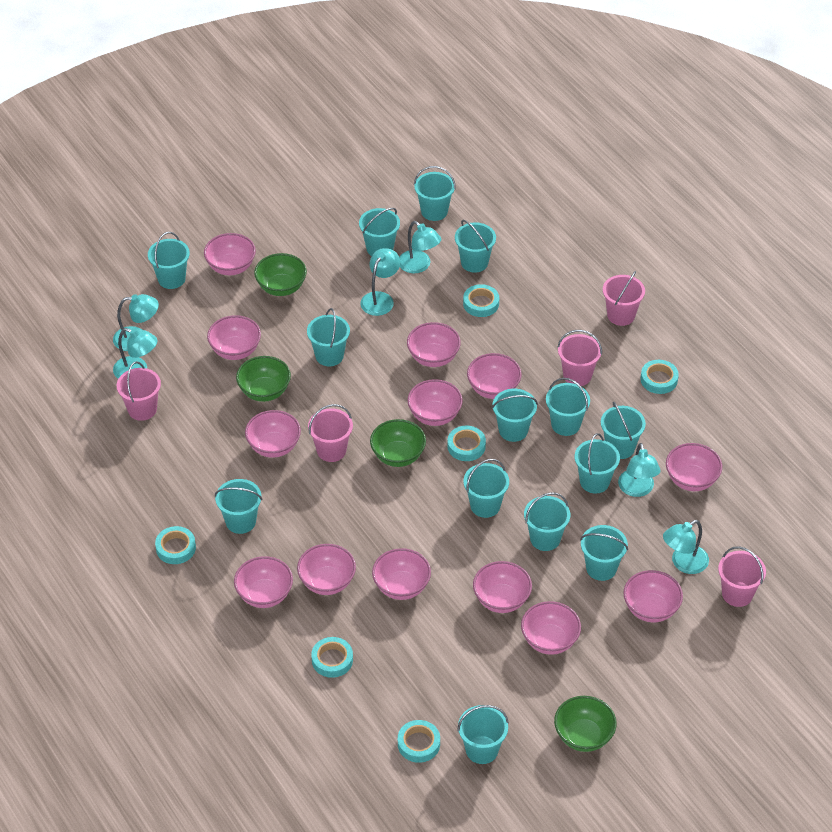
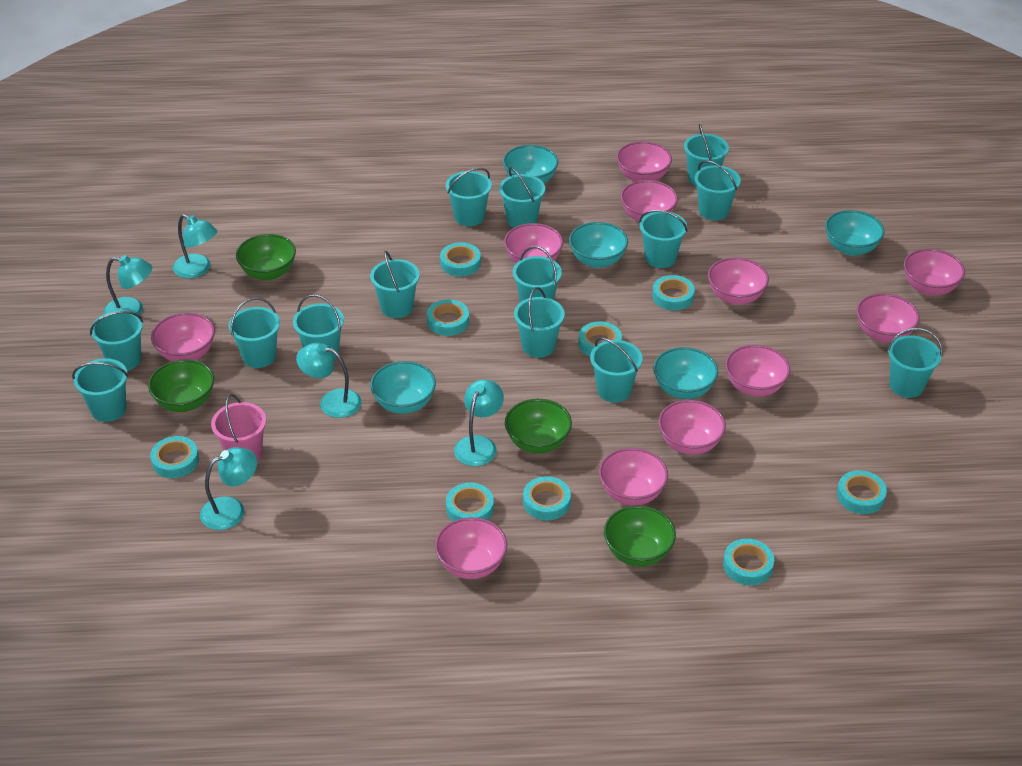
pink bowl: [204,233,256,275] [207,315,261,360] [234,556,293,608] [245,410,301,458] [297,544,356,595] [372,548,431,600] [407,322,461,367] [407,379,463,426] [467,353,522,399] [473,561,532,613] [521,601,581,655] [623,570,683,622] [666,443,722,491] = 13 -> [151,313,215,361] [435,517,507,579] [504,223,563,263] [599,448,668,505] [616,141,672,182] [620,180,678,222] [658,400,726,455] [708,257,769,305] [725,345,790,397] [856,293,920,342] [904,249,965,296] = 11
pink bucket: [117,361,161,421] [308,404,353,462] [557,330,602,386] [603,271,645,326] [718,546,766,607] = 5 -> [211,394,266,462] = 1
turquoise bowl: none = 0 -> [370,361,436,414] [503,145,558,183] [569,222,628,268] [653,347,718,399] [825,210,884,256] = 5
turquoise lamp: [113,294,159,351] [113,328,158,379] [360,248,400,316] [399,221,441,273] [618,443,661,497] [663,520,709,574] = 6 -> [104,255,152,316] [173,214,217,278] [200,447,257,530] [296,343,362,418] [454,379,504,466] = 5
turquoise tape: [155,526,196,564] [311,637,353,678] [398,720,440,763] [447,426,486,461] [463,284,499,317] [641,360,679,394] = 6 -> [150,436,199,478] [427,299,469,336] [440,242,481,277] [446,483,494,521] [523,476,571,520] [579,321,622,357] [652,275,695,311] [723,539,774,585] [837,470,887,514] = 9

